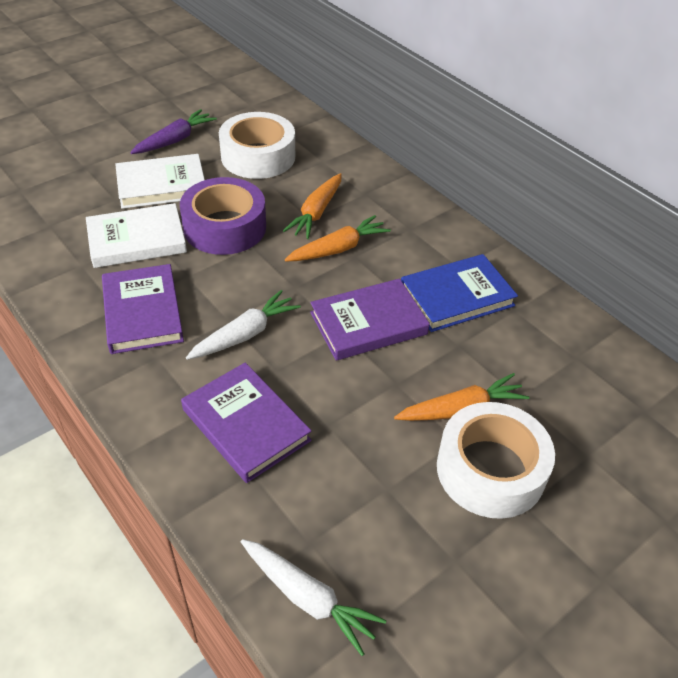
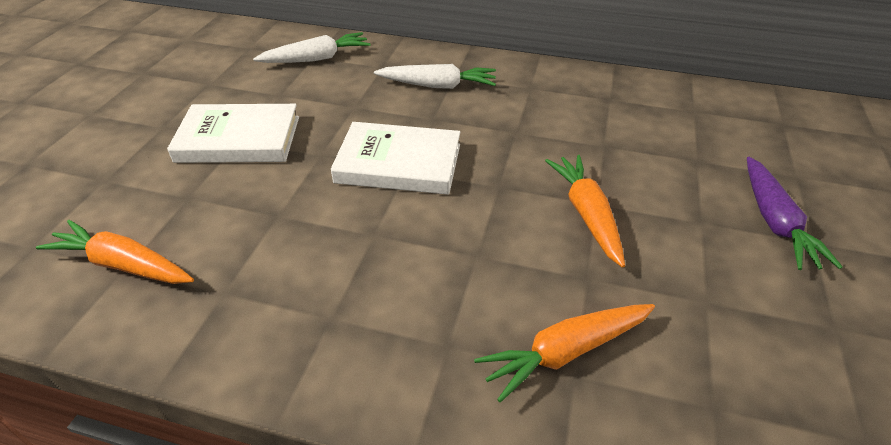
blue book: [401,254,518,332] = 1 -> none = 0
purple book: [102,264,184,354] [181,363,311,483] [310,279,430,361] = 3 -> none = 0
purple tape: [180,177,266,255] = 1 -> none = 0
white tape: [219,112,295,179] [437,402,555,519] = 2 -> none = 0

